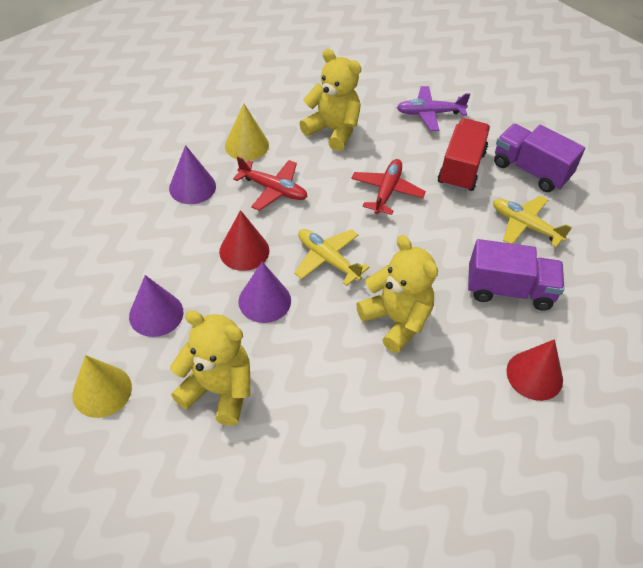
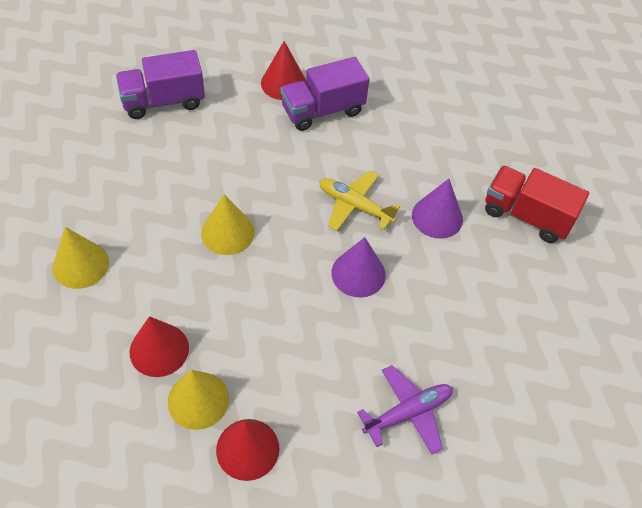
purple cone: [129,275,183,337] [169,145,216,204] [238,262,291,323] = 3 -> [331,237,386,298] [412,179,463,239] = 2
red cone: [219,210,269,271] [506,339,563,401] = 2 -> [130,316,189,377] [216,419,280,481] [261,41,306,100] = 3
red plane: [233,157,308,211] [351,159,426,215] = 2 -> none = 0
yellow cone: [72,355,132,418] [225,103,269,161] = 2 -> [53,227,109,289] [168,370,229,430] [201,194,254,255] = 3
yellow plane: [294,229,370,286] [493,196,572,247] = 2 -> [319,171,400,231] = 1
yellow teddy bear: [170,310,250,426] [299,49,361,151] [356,235,438,353] = 3 -> none = 0

